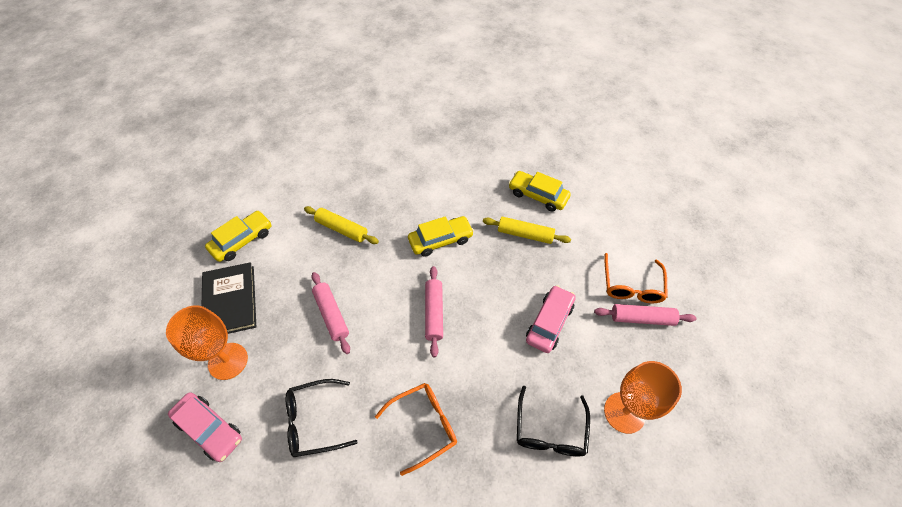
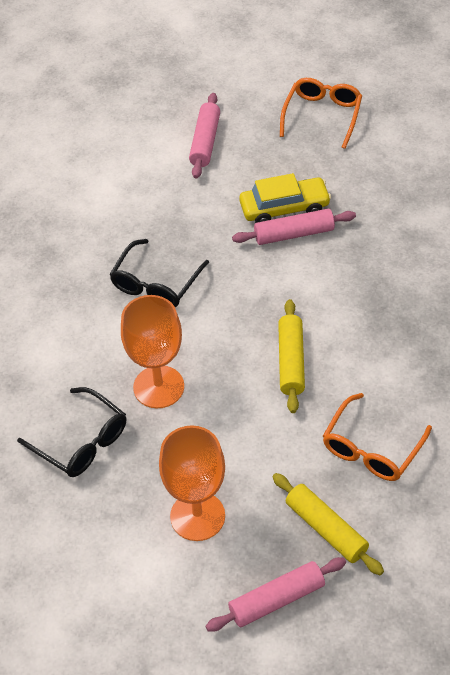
black book: [202,262,256,334] = 1 -> none = 0
pink car: [168,392,242,462] [526,285,576,353] = 2 -> none = 0
yellow car: [205,211,272,262] [408,216,474,257] [509,171,571,211] = 3 -> [239,173,331,223] = 1

